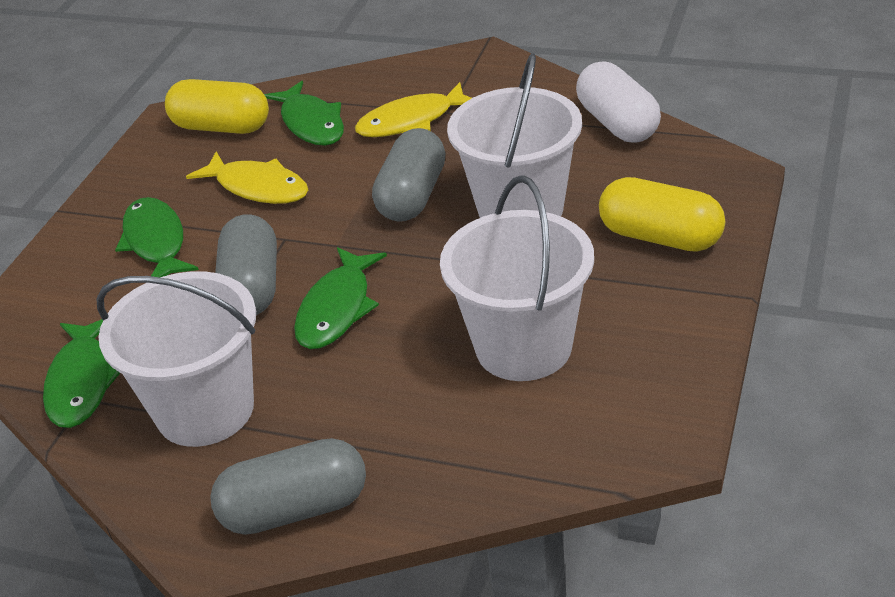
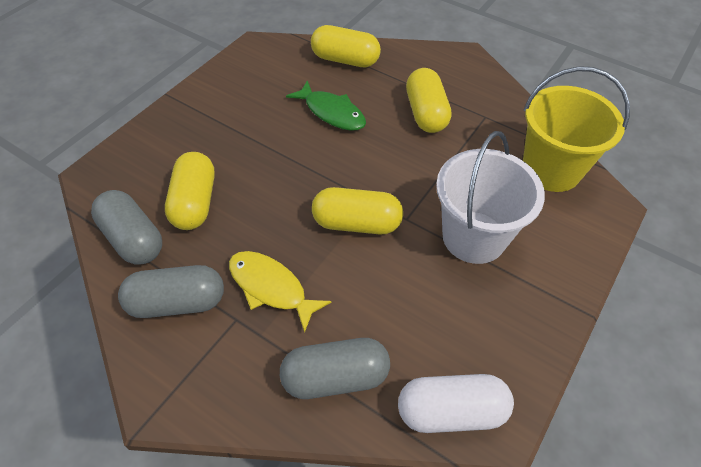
green fish: [43,319,120,428] [115,197,199,277] [264,81,344,146] [294,247,387,349] = 4 -> [286,80,366,131] = 1
white bucket: [97,271,256,447] [440,175,594,381] [447,53,582,218] = 3 -> [436,131,545,264] = 1
yellow bucket: none = 0 -> [523,66,630,192] = 1
yellow capsule: [165,79,269,134] [599,177,725,252] = 2 -> [165,152,215,230] [311,25,381,67] [312,187,403,234] [406,68,451,133] = 4
yellow fish: [186,151,308,204] [355,82,472,137] = 2 -> [229,251,332,333] = 1

